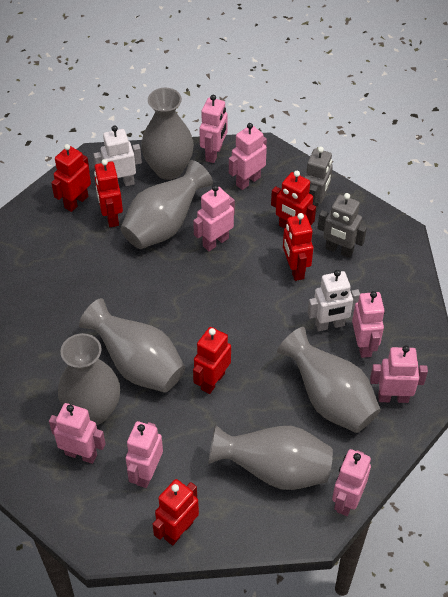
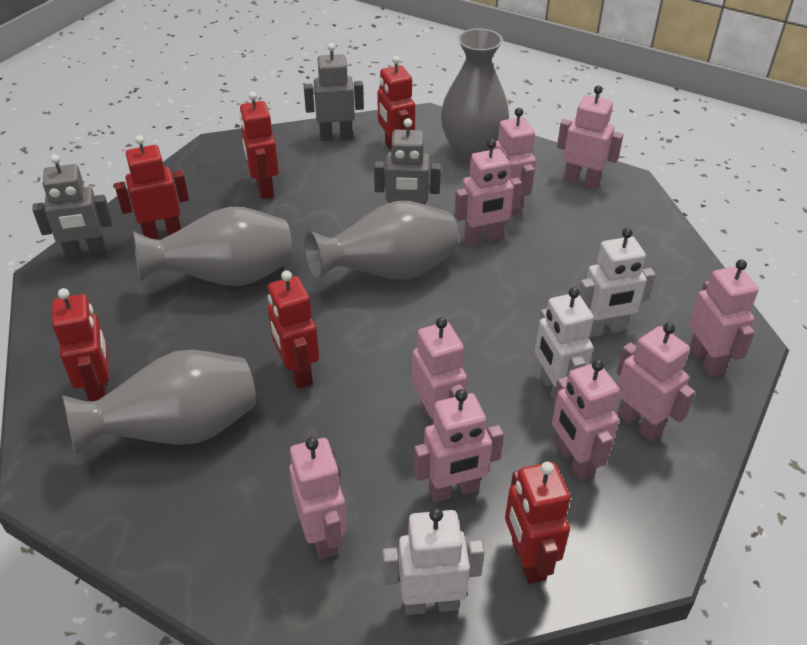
grey robot: [304,146,333,212] [318,193,367,258] = 2 -> [32,154,112,261] [304,43,364,141] [374,118,441,204] = 3
grey vase: [58,333,120,425] [79,298,185,393] [121,160,213,249] [141,88,194,180] [208,425,333,490] [277,327,381,433] = 6 -> [62,350,256,455] [133,207,292,286] [304,201,459,281] [441,28,509,164] = 4
pink robot: [49,403,106,464] [126,421,163,488] [193,185,235,251] [199,95,228,163] [229,123,267,190] [332,449,371,516] [352,291,385,358] [370,345,428,403] = 8 -> [289,437,347,560] [412,317,467,425] [414,389,504,502] [454,139,522,245] [493,108,536,216] [552,359,620,480] [557,85,623,189] [616,323,695,442] [689,259,759,377] = 9
white robot: [94,125,142,186] [308,270,360,331] = 2 -> [382,508,485,615] [535,287,594,399] [579,228,656,337] = 3

